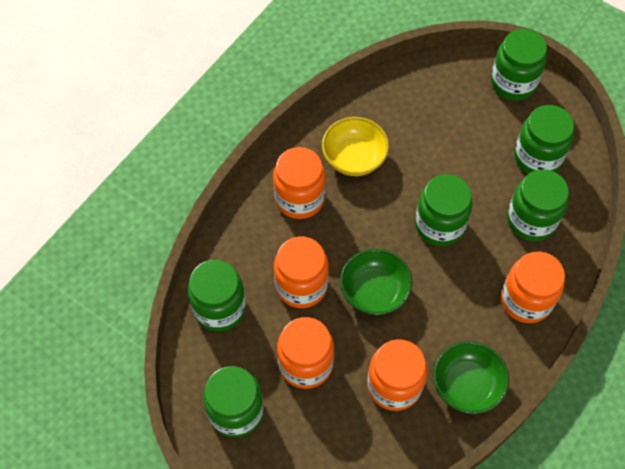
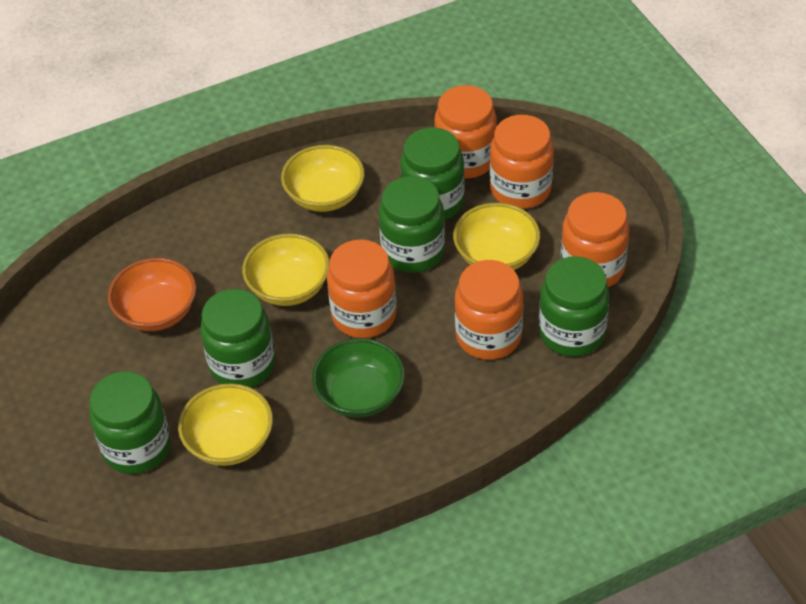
green bowl: [340,249,412,315] [433,341,509,414] = 2 -> [312,338,405,418] = 1
green jar: [188,260,246,331] [203,366,264,438] [415,174,472,246] [491,29,547,100] [507,169,569,241] [514,105,574,174] = 6 -> [89,371,171,474] [200,289,275,388] [379,176,445,273] [400,127,465,220] [539,257,610,357] = 5
orange bowl: none = 0 -> [108,258,196,331] = 1
yellow bowl: [322,117,389,176] = 1 -> [178,383,273,466] [242,233,330,306] [281,145,365,212] [453,203,540,270] = 4

